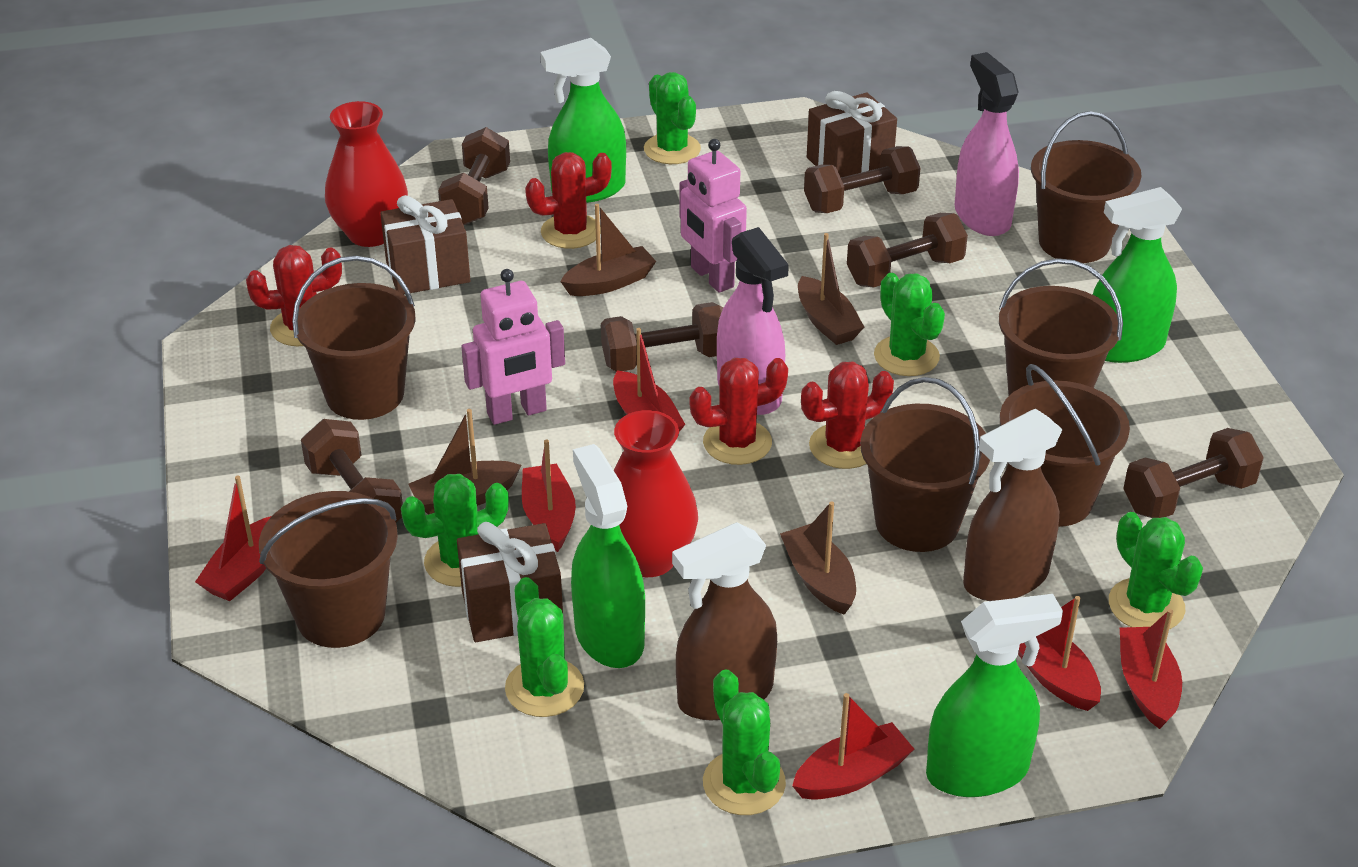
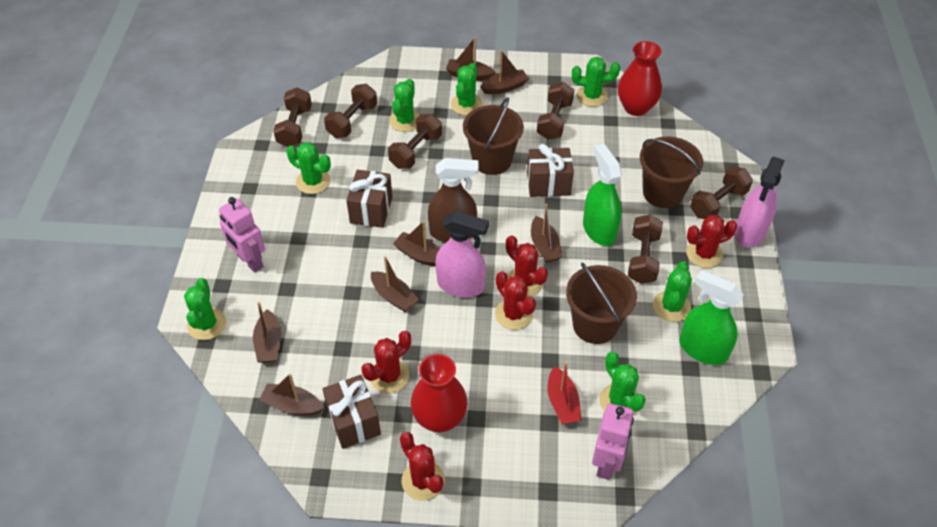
brown boat: [408,409,521,514] [560,204,656,296] [780,501,856,615] [798,233,864,345] = 4 -> [253,302,282,363] [259,374,324,415] [371,256,419,312] [393,221,439,267] [446,37,495,81] [480,50,529,94] [531,204,562,263] = 7
brown bucket: [259,491,398,648] [292,256,416,420] [860,377,990,552] [999,258,1123,396] [1000,364,1130,527] [1031,111,1142,263] = 6 -> [463,97,524,175] [566,263,637,344] [640,137,703,208] = 3
brown spray bottle: [672,522,777,721] [963,409,1063,601] = 2 -> [428,158,479,242] = 1
green cactus: [401,474,509,587] [505,577,584,717] [644,72,701,164] [703,669,786,815] [874,273,945,376] [1109,512,1203,629] = 6 -> [184,278,226,340] [286,142,331,194] [389,79,420,132] [451,63,483,115] [572,57,620,107] [599,351,646,416] [653,261,692,322] = 7
green spray bottle: [540,38,626,203] [571,444,645,668] [926,594,1063,797] [1093,187,1182,363] = 4 -> [583,144,622,246] [679,270,743,365] = 2
red boat: [195,476,272,601] [522,439,576,552] [613,328,686,432] [792,693,914,800] [1018,596,1101,711] [1120,609,1182,729] = 6 -> [548,362,582,424] = 1
red cactus: [246,245,342,346] [525,152,612,249] [690,358,788,465] [801,362,894,469] = 4 -> [362,331,411,393] [400,432,445,501] [495,271,536,330] [506,235,548,297] [686,215,737,268] = 5

